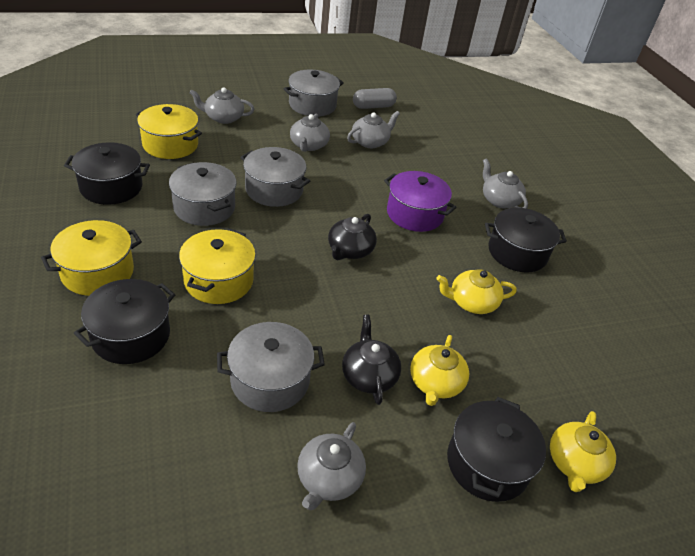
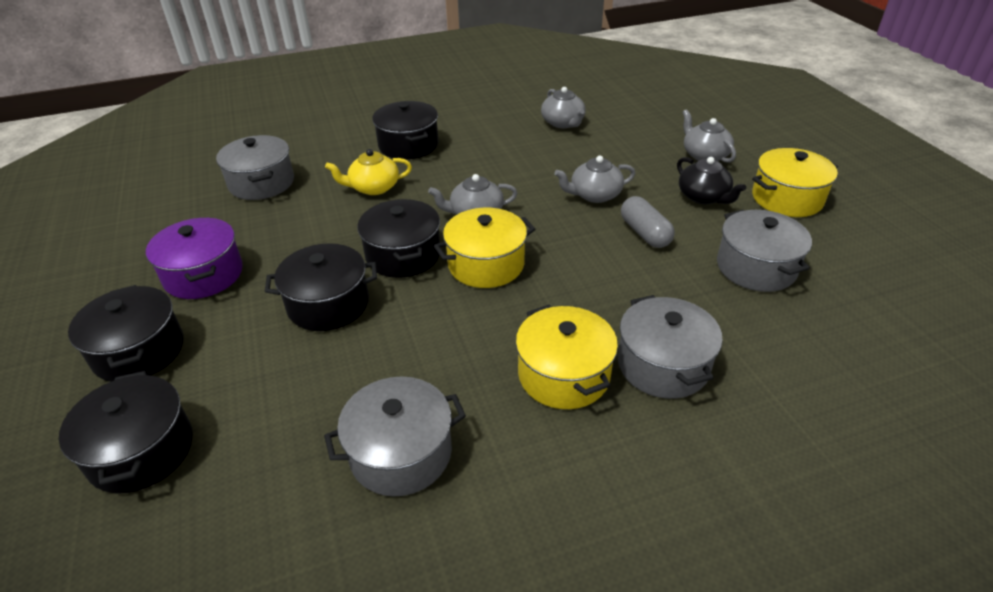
black pot: [64,142,150,205] [74,279,175,364] [447,397,546,502] [485,208,567,272] = 4 -> [59,371,193,493] [68,285,184,382] [265,243,377,331] [357,199,440,278] [372,101,438,160] = 5
black teapot: [328,214,377,260] [342,315,401,405] = 2 -> [677,157,746,204] = 1
grey teapot: [189,88,254,124] [290,114,330,152] [297,422,366,510] [347,111,400,148] [483,158,528,209] = 5 -> [428,174,517,215] [541,87,586,128] [554,156,636,203] [682,109,736,163] = 4
yellow teapot: [410,335,469,406] [436,269,517,314] [550,411,616,492] = 3 -> [325,149,412,195] = 1

